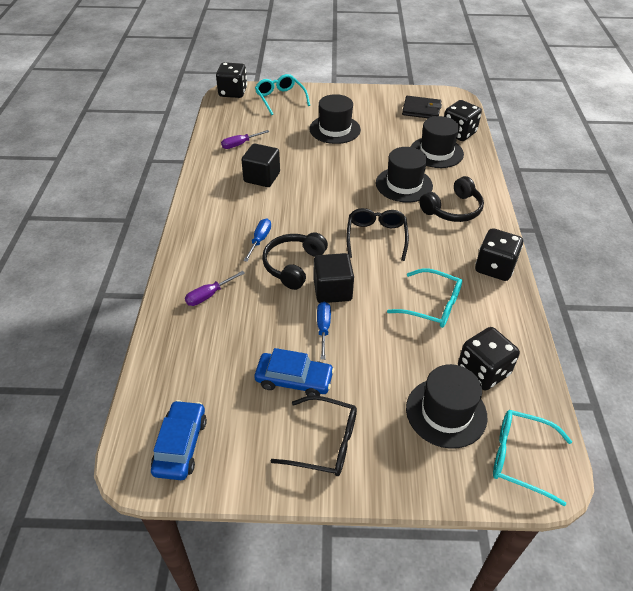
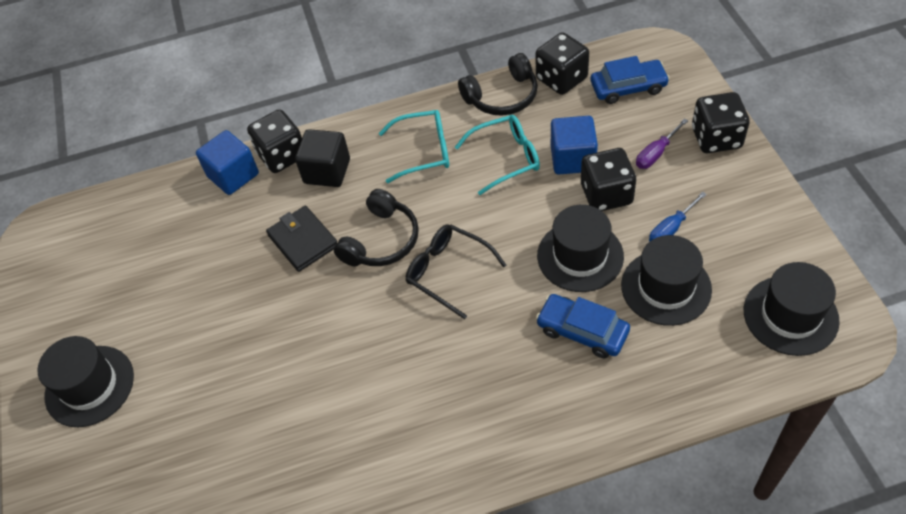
black cube: [242,143,280,187] [314,253,354,303] = 2 -> [295,129,350,187] = 1
black glasses: [271,395,357,476] [346,208,409,261] = 2 -> [406,224,506,319] = 1
blue cube: none = 0 -> [196,130,259,195] [551,116,598,174] = 2
blue screwdriver: [243,219,271,262] [317,302,331,360] = 2 -> [649,191,707,242] = 1
purple screwdriver: [185,271,245,306] [221,130,269,149] = 2 -> [636,118,688,169] = 1
turquoise glasses: [255,74,310,115] [387,268,462,328] [493,410,572,506] = 3 -> [379,110,449,183] [455,115,540,195] = 2

